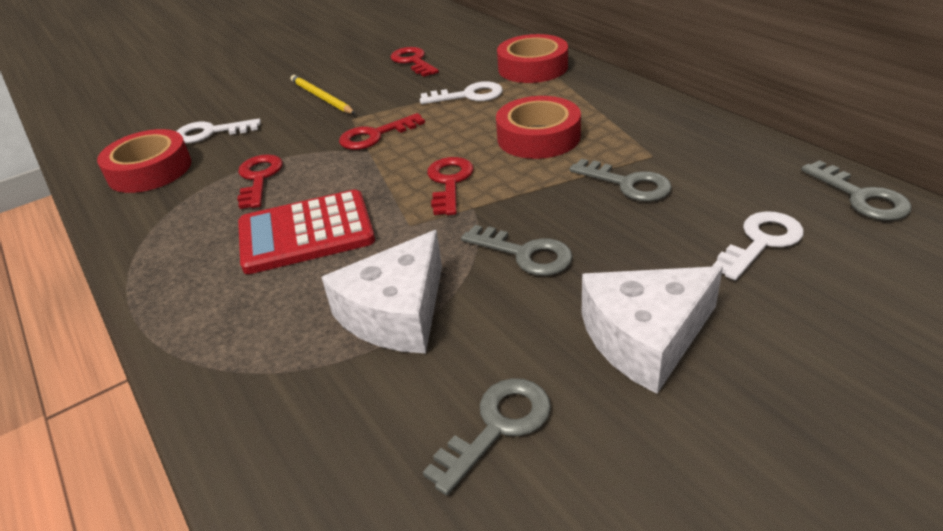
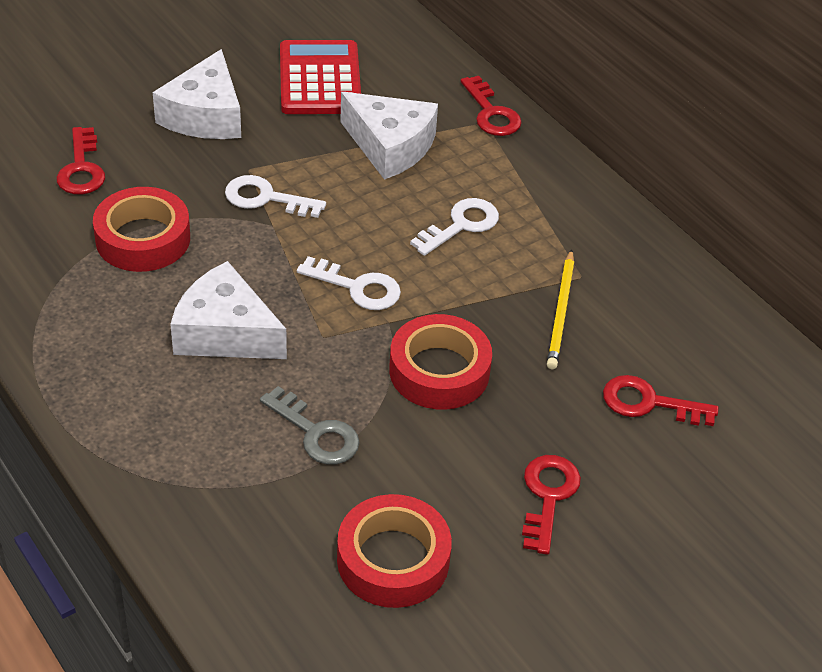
grey key: [423,378,551,496] [461,225,573,276] [569,159,672,202] [801,160,912,221] = 4 -> [260,386,360,465] = 1
white cheese: [321,230,442,353] [582,266,723,394] = 2 -> [153,49,241,139] [170,261,287,359] [340,92,438,180] = 3

